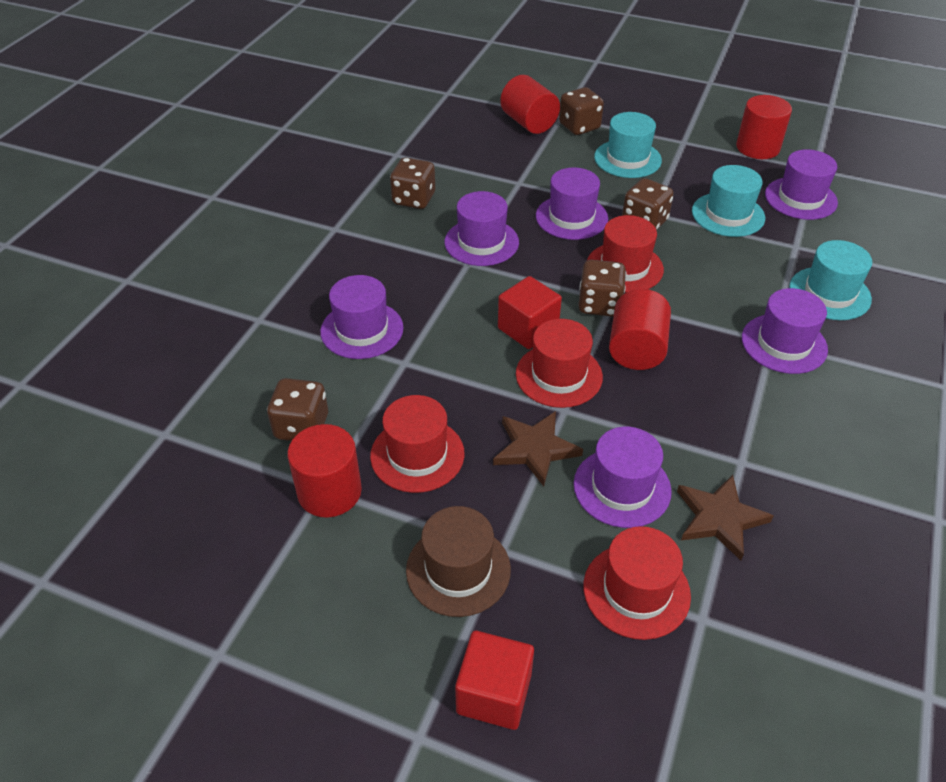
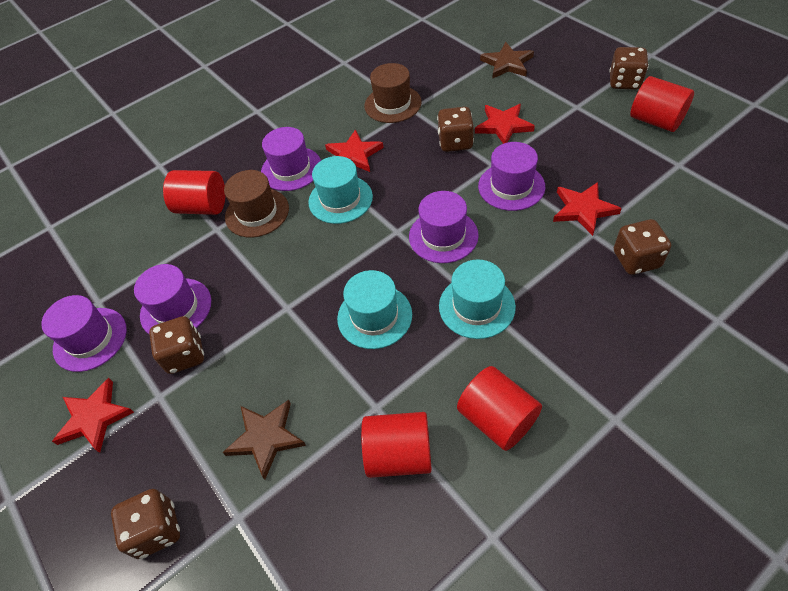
brown hat: [406,506,511,617] = 1 -> [224,170,289,238] [364,63,422,123] = 2
purple hat: [320,275,403,359] [445,191,519,266] [536,168,608,240] [574,427,672,528] [742,288,828,374] [765,149,838,220] = 6 -> [41,295,127,372] [134,264,211,334] [261,127,321,191] [409,191,479,263] [478,142,545,211] = 5
red cube: [455,631,534,730] [498,276,562,349] = 2 -> none = 0
red hat: [370,395,464,493] [516,319,603,408] [583,526,691,640] [587,215,664,293] = 4 -> none = 0
red star: none = 0 -> [52,378,134,453] [325,129,384,172] [475,104,535,144] [553,182,622,236] = 4

